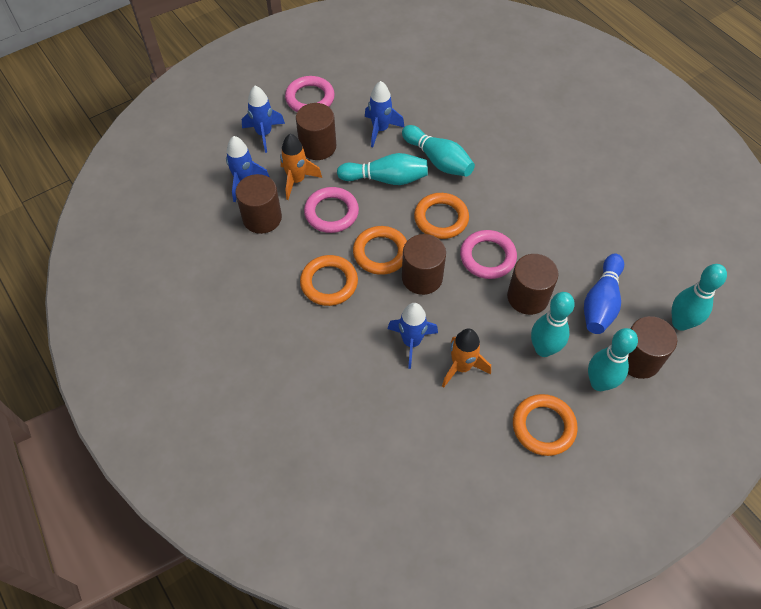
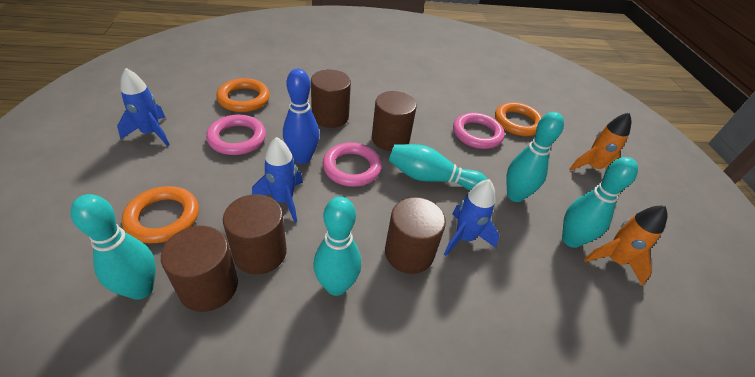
blue rocket: [226,136,270,202] [242,86,285,153] [365,81,405,147] [387,303,438,369] = 4 -> [117,68,170,146] [252,137,303,223] [444,179,499,256] = 3
orange ring: [300,255,358,306] [353,226,407,275] [414,193,469,239] [513,394,578,456] = 4 -> [122,186,199,243] [216,78,270,112] [495,102,542,136] = 3

